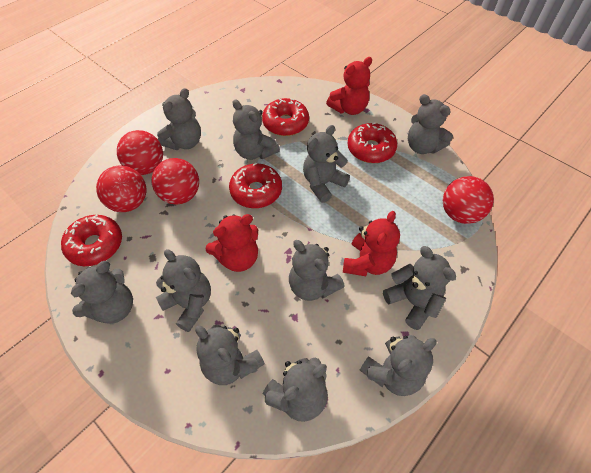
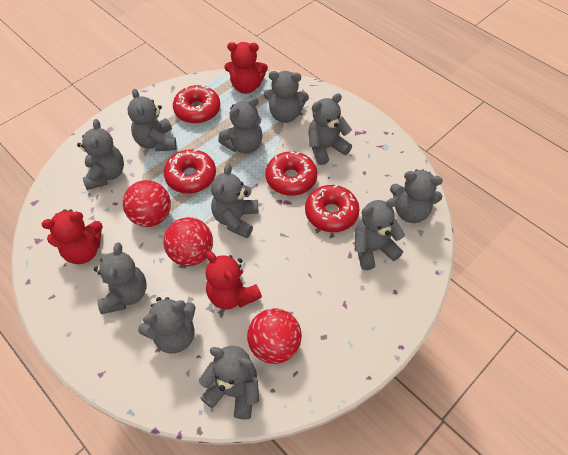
red ball: [96,166,146,212] [117,130,163,175] [152,158,199,205] [443,176,494,224] = 4 -> [123,180,171,227] [163,217,213,266] [247,308,302,364] = 3

